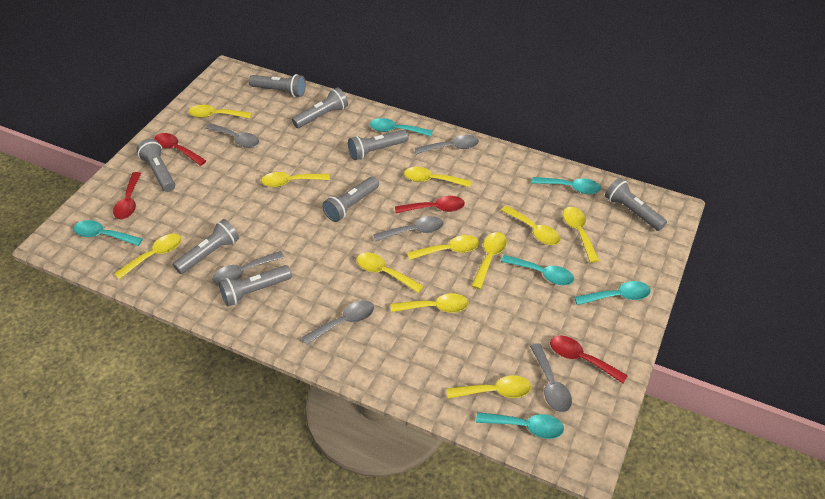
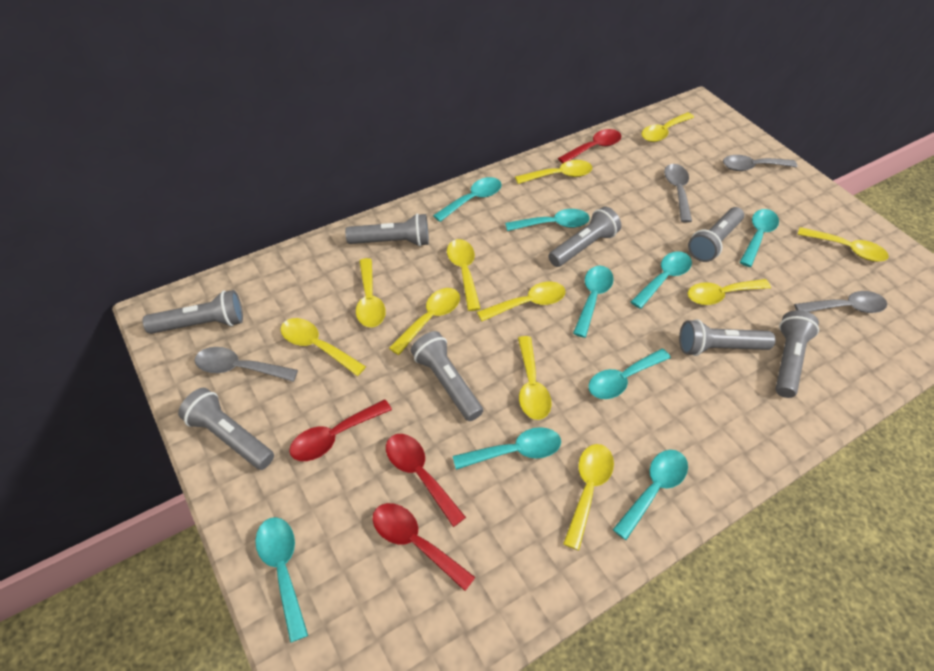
grey spoon: [206,123,259,148] [212,251,285,285] [302,300,374,345] [373,216,444,242] [415,135,479,154] [530,343,572,412] = 6 -> [194,347,298,382] [664,164,692,223] [723,155,797,171] [794,291,887,313] = 4
turquoise spoon: [74,220,143,246] [370,118,433,136] [476,412,564,439] [501,255,574,285] [532,177,601,194] [574,281,651,305] = 6 -> [255,517,308,643] [433,177,501,222] [453,427,561,470] [505,209,590,231] [573,266,614,338] [588,349,671,399] [613,450,688,540] [631,251,692,309] [740,209,779,267] = 9

